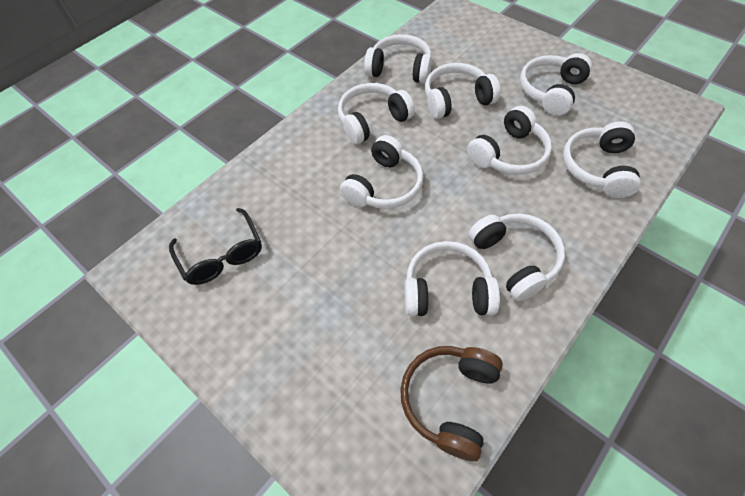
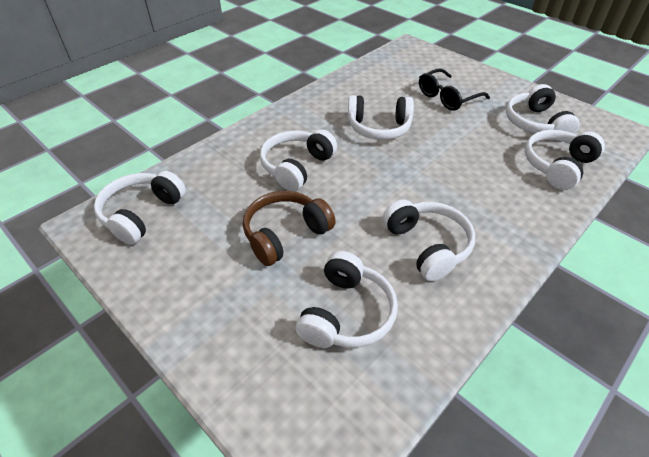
white headphones: [338,83,415,144] [340,135,424,209] [364,34,432,84] [405,241,500,316] [425,63,500,119] [467,106,552,175] [469,213,565,301] [520,53,592,116] [563,121,641,198] = 9 -> [94,171,186,245] [260,129,337,192] [296,251,398,348] [348,95,414,140] [383,199,475,281] [506,84,580,134] [525,130,605,190] = 7

